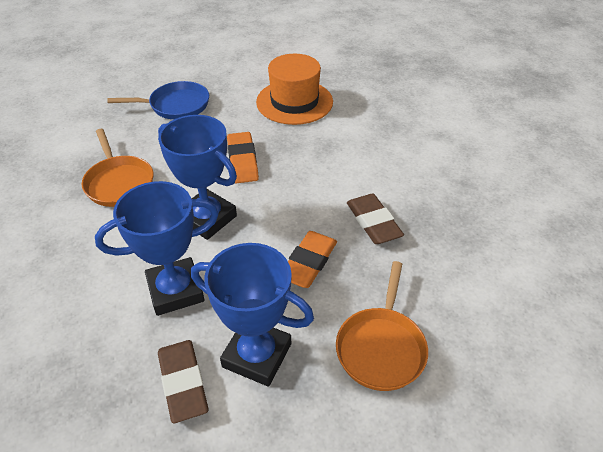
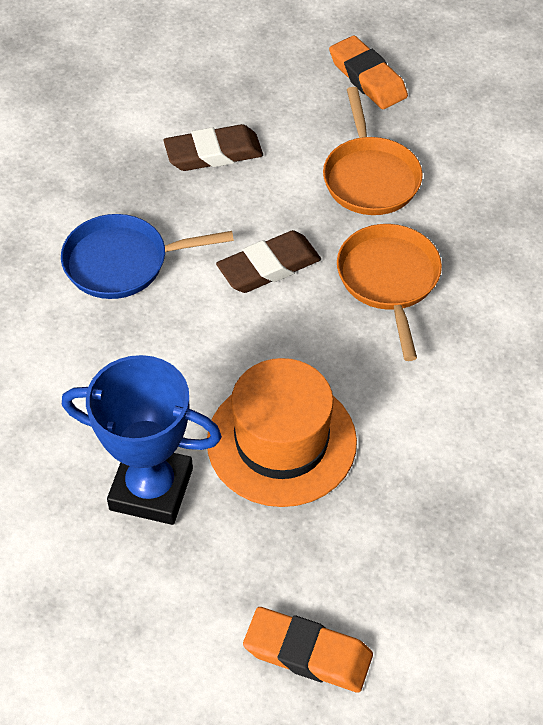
blue trophy: [95,181,219,316] [158,115,237,240] [191,243,314,387] = 3 -> [62,355,222,525] = 1

